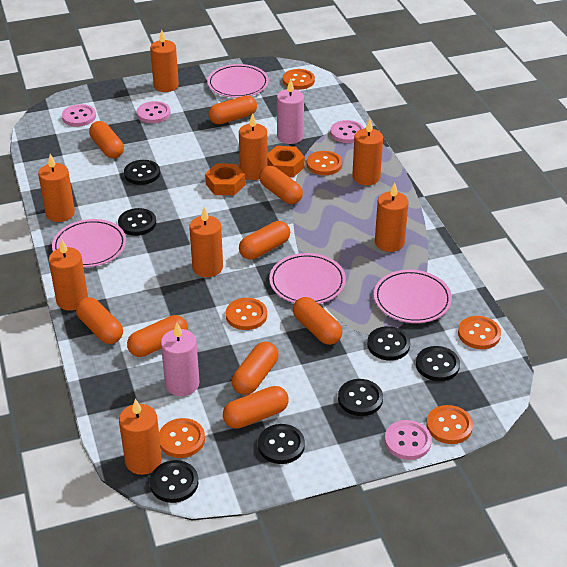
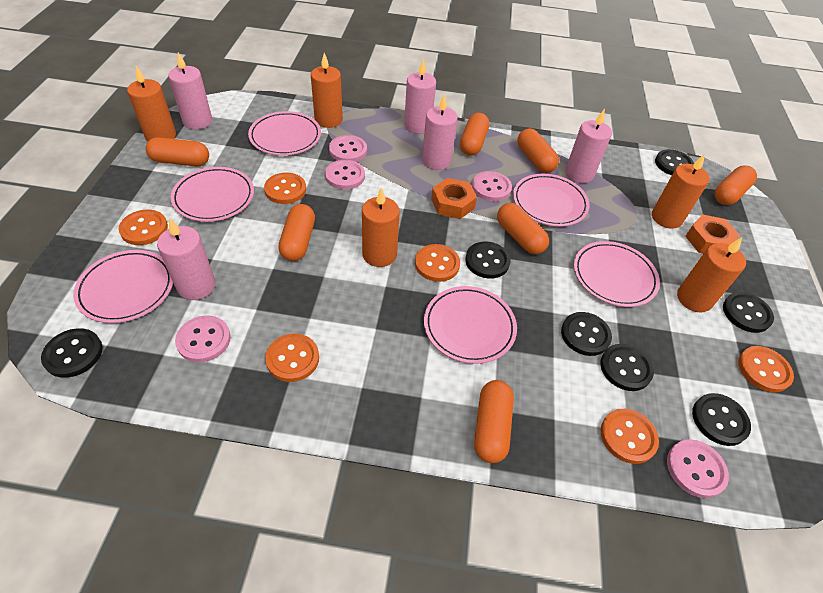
orange candle: [38,154,75,222] [49,239,88,311] [119,399,162,475] [150,30,179,92] [189,207,223,277] [239,113,268,180] [352,119,383,185] [375,182,409,252] = 8 -> [127,66,176,141] [311,53,343,128] [362,188,400,267] [652,154,710,229] [677,237,746,312] = 5
orange capsule: [76,297,123,344] [89,121,124,158] [127,315,188,357] [209,96,257,124] [223,386,289,429] [232,342,279,395] [239,221,290,260] [259,166,303,204] [293,297,342,345] = 9 -> [146,137,209,166] [278,204,315,261] [460,113,489,156] [474,380,514,463] [497,203,549,254] [517,128,559,173] [715,165,757,205] = 7
pink button: [62,104,96,127] [137,101,171,123] [330,120,364,143] [385,420,432,460] = 4 -> [175,315,231,362] [325,160,365,190] [329,135,367,162] [472,171,512,201] [667,439,729,498] = 5
pink candle: [161,323,199,396] [277,79,304,144] = 2 -> [157,218,215,300] [168,52,212,129] [404,59,436,134] [422,94,458,170] [565,109,612,183] = 5
pink plate: [52,219,126,267] [207,64,269,98] [269,253,346,304] [374,270,452,323] = 4 -> [73,250,173,323] [171,167,254,222] [248,111,321,156] [424,286,517,364] [513,174,590,227] [574,241,660,307] = 6

